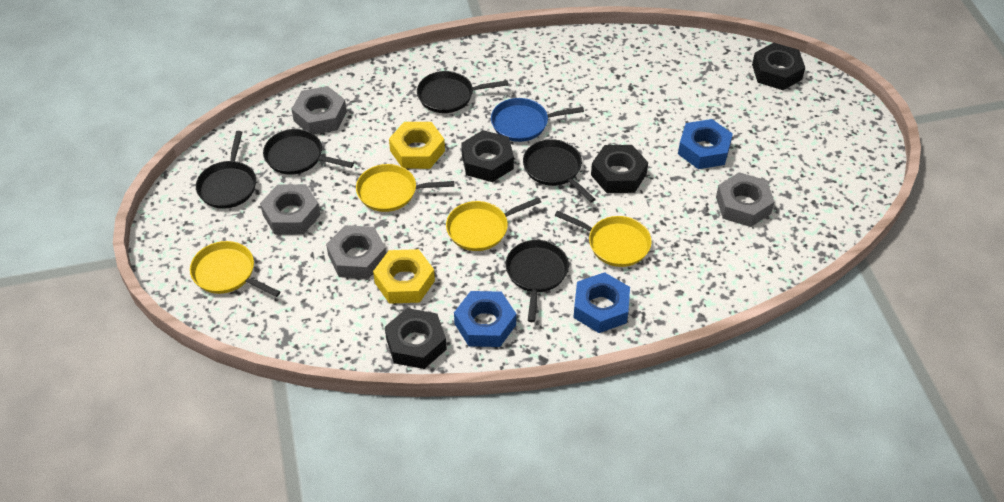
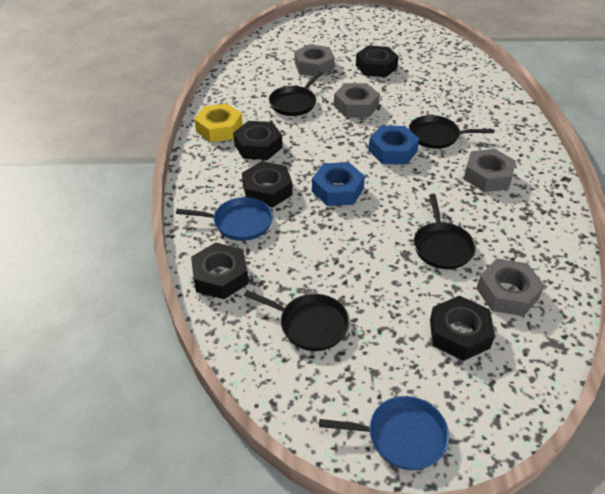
black nut: [385,308,447,369] [461,130,514,182] [591,145,648,193] [752,43,805,90] = 4 -> [191,243,249,299] [233,121,283,160] [242,161,293,207] [356,45,399,77] [430,296,495,361] = 5
black pan: [196,131,256,209] [263,129,354,175] [417,71,508,113] [506,240,569,322] [523,139,595,203] = 5 -> [244,290,350,351] [269,71,323,116] [409,115,494,149] [414,194,476,269] = 4
blue nut: [454,291,516,347] [573,272,630,333] [678,119,733,169] = 3 -> [312,162,365,206] [368,126,419,164] = 2
blue pan: [491,98,584,142] = 1 -> [176,197,273,241] [319,396,449,470] = 2
yellow nut: [373,249,435,304] [389,122,445,169] = 2 -> [194,103,243,142] = 1
yellow pan: [190,241,280,297] [356,164,454,212] [446,197,541,251] [555,211,652,267] = 4 -> none = 0

